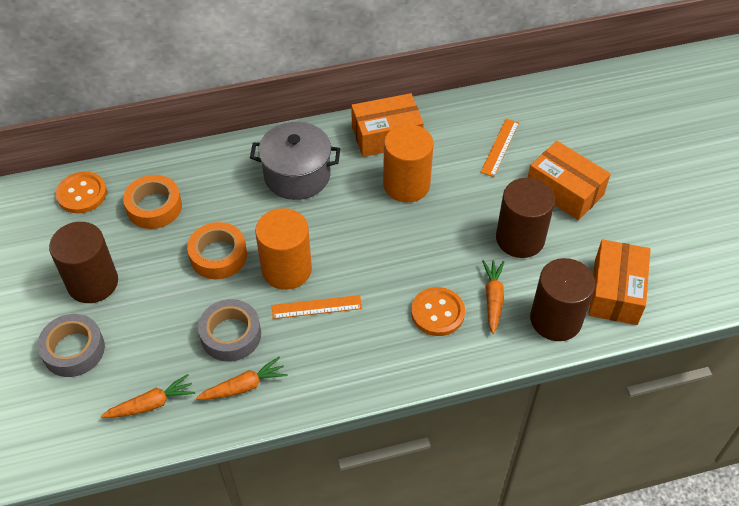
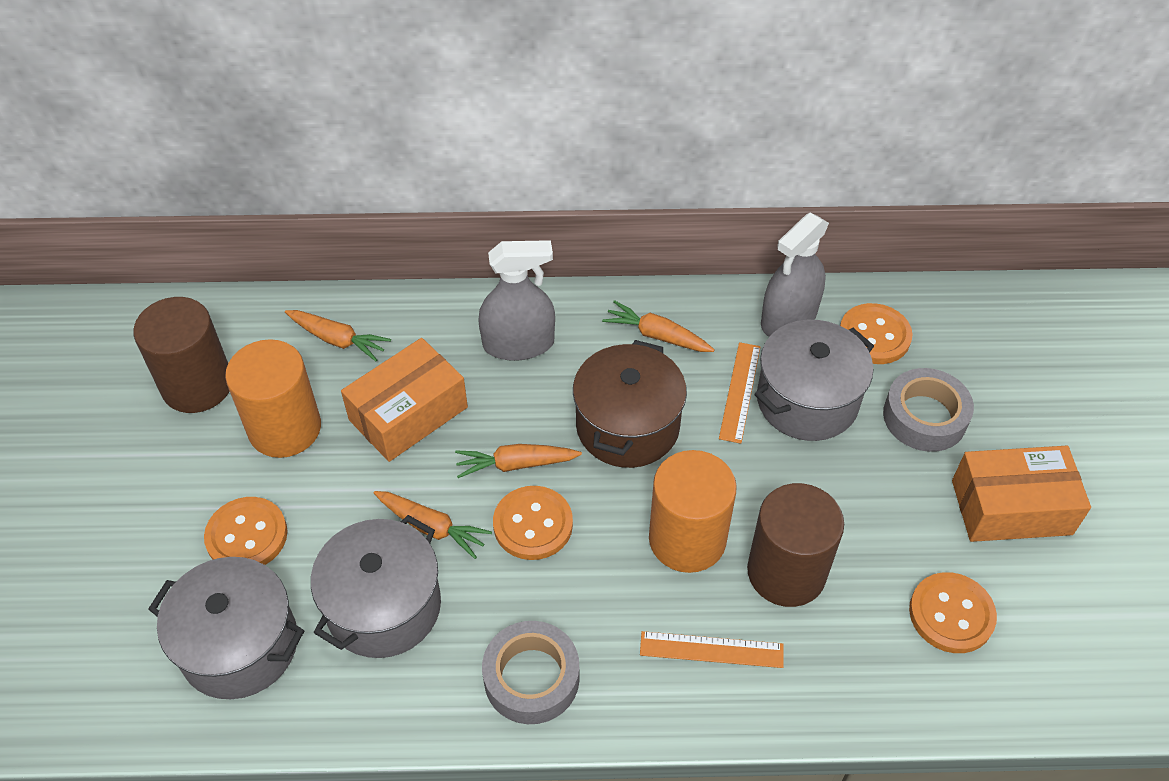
brown cylinder: [49,222,118,303] [496,178,555,258] [530,258,595,341] = 3 -> [134,297,229,413] [747,483,844,607] = 2
brown pot: none = 0 -> [573,340,687,468] = 1
grey pot: [250,122,340,200] = 1 -> [148,557,304,699] [311,515,441,658] [754,320,874,441] = 3
grey spray bottle: none = 0 -> [478,240,555,361] [761,213,829,337] = 2
orange box: [351,93,424,157] [528,141,611,220] [588,239,651,325] = 3 -> [341,338,468,462] [952,446,1091,542] = 2
orange button: [56,172,107,213] [411,287,465,336] = 2 -> [204,497,288,565] [493,486,573,560] [840,303,913,364] [909,572,997,653] = 4
orange carrot: [101,374,195,418] [196,357,288,400] [482,260,504,334] = 3 -> [285,310,391,361] [374,491,492,559] [455,444,582,478] [602,300,715,352] = 4
orange tape: [123,175,182,229] [187,222,247,279] = 2 -> none = 0

